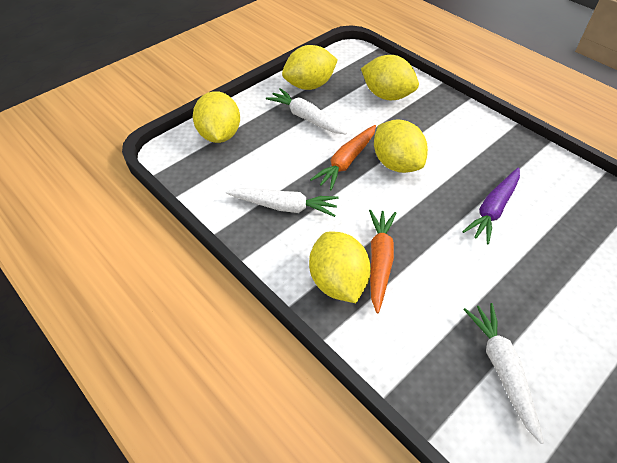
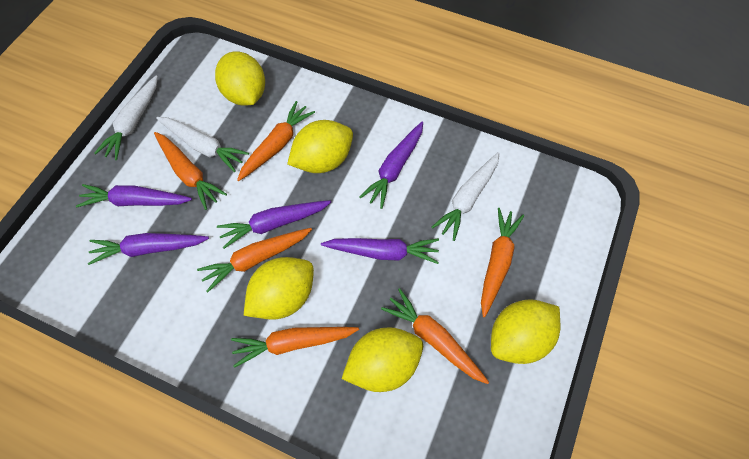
orange carrot: [310,125,376,190] [369,210,396,313] = 2 -> [154,132,227,210] [197,228,312,292] [231,327,359,368] [237,101,315,181] [381,288,489,384] [481,208,524,317] = 6
purple carrot: [462,168,520,244] = 1 -> [76,184,192,207] [88,233,209,265] [217,200,331,249] [321,238,439,264] [359,122,423,209] = 5

